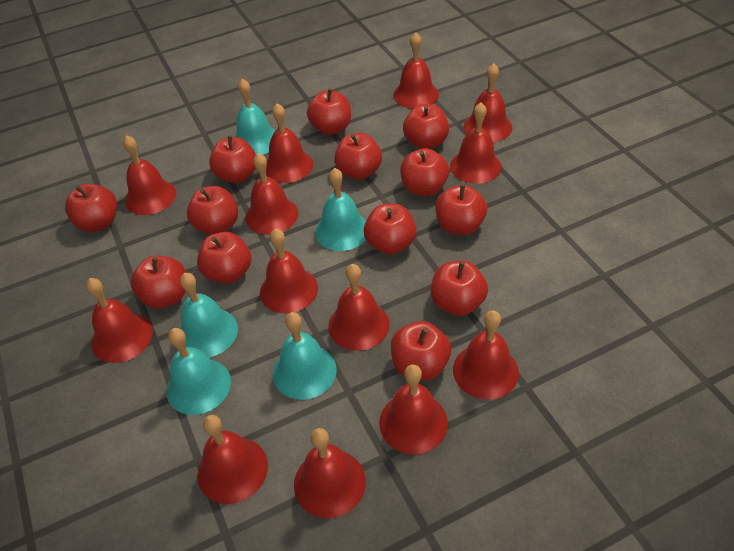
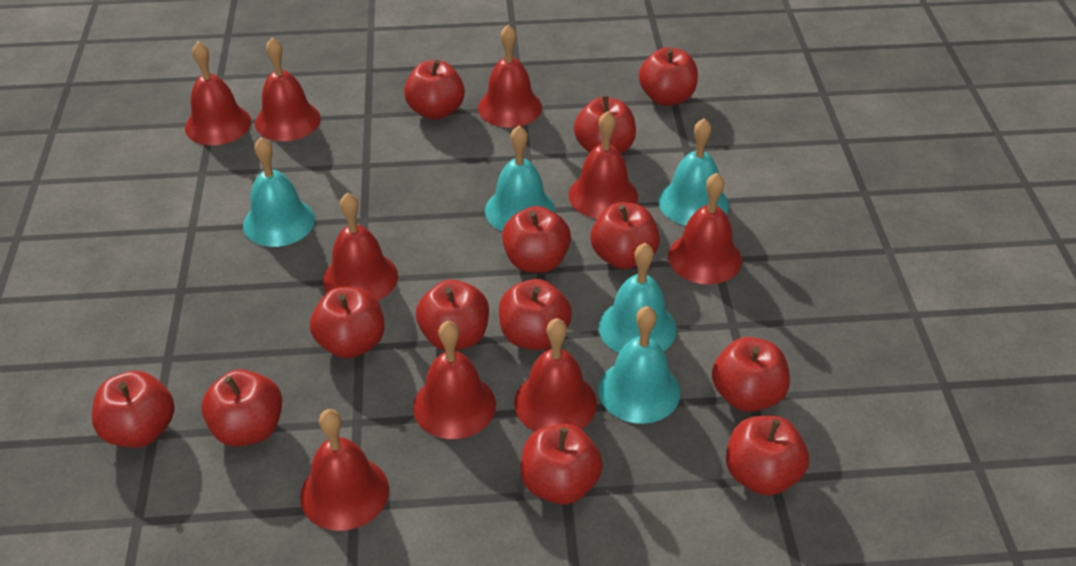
red bell: [86,278,153,363] [123,135,176,215] [197,415,268,504] [245,153,298,235] [260,228,318,313] [266,103,313,183] [294,428,366,518] [328,264,390,351] [379,365,448,454] [393,32,439,109] [450,102,501,184] [453,310,519,400] [464,63,512,142] = 13 -> [185,41,251,145] [255,38,321,141] [300,409,389,531] [323,193,398,300] [413,321,496,439] [478,25,542,128] [514,318,597,432] [568,111,638,219] [668,173,742,284] = 9

